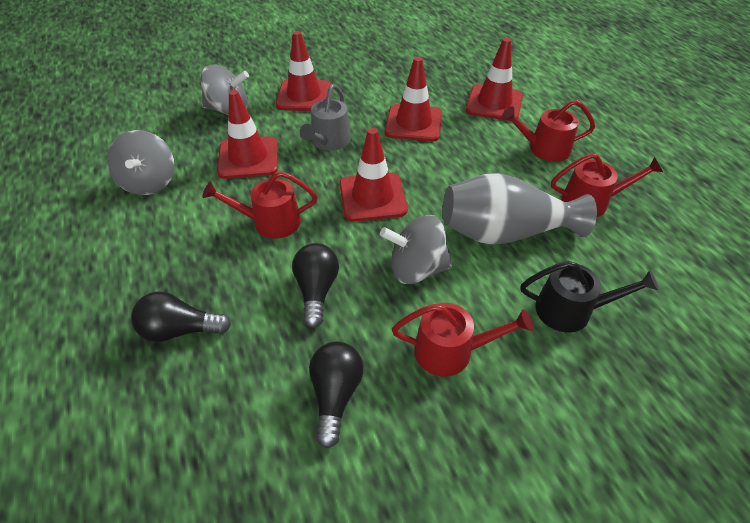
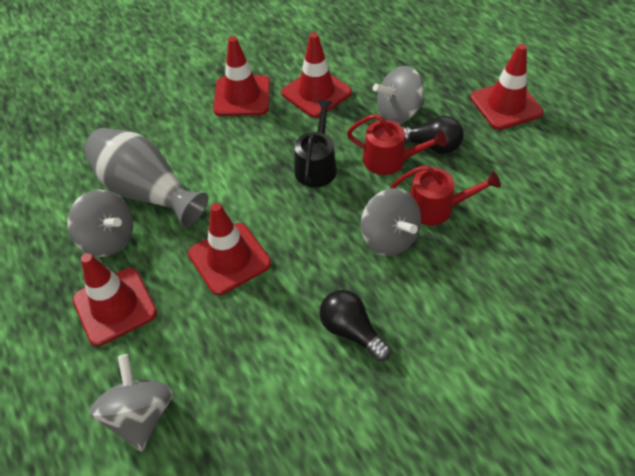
black light bulb: [131,291,231,342] [292,243,339,328] [309,341,364,449] = 3 -> [319,290,391,361] [403,116,464,154] = 2
grey spinning top: [107,130,174,195] [201,65,249,115] [380,215,452,284] = 3 -> [67,190,133,257] [90,354,173,452] [361,188,421,256] [373,66,425,124] = 4
grey watering can: [299,84,351,150] = 1 -> none = 0
red watering can: [203,171,317,239] [392,303,533,377] [502,100,595,162] [551,153,663,217] = 4 -> [347,114,447,175] [390,165,501,226] = 2

